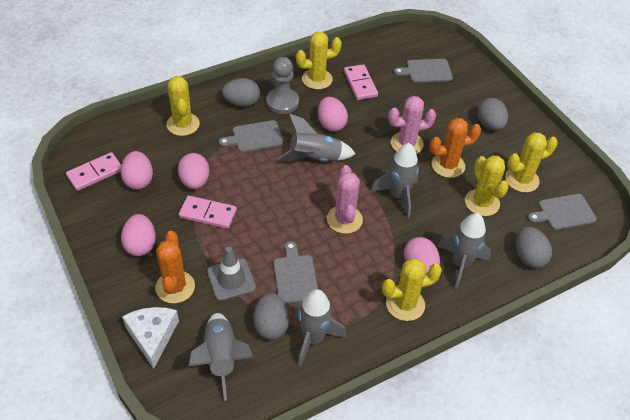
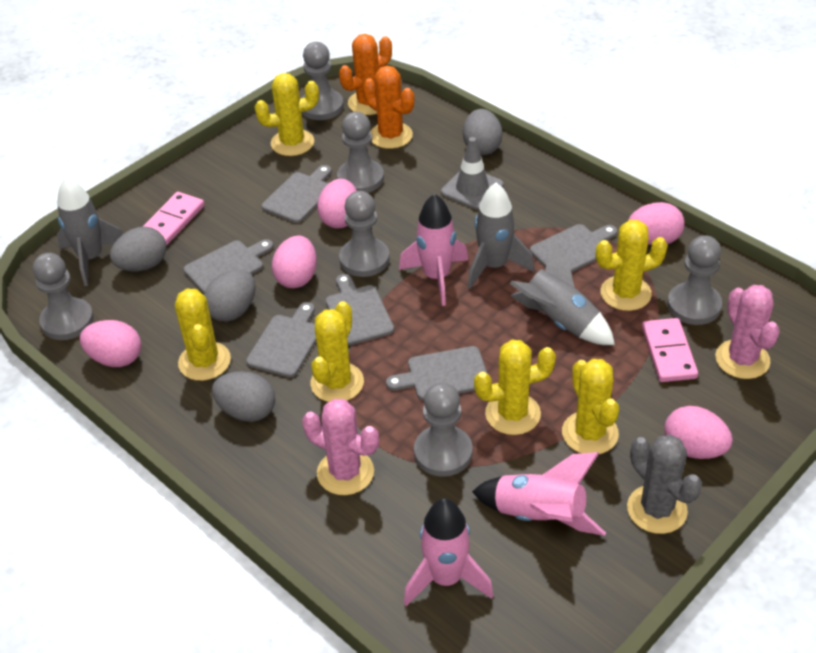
grey cactus: none = 0 -> [627,434,702,534] = 1
grey cutting board: [219,120,283,152] [273,241,318,304] [394,59,453,83] [528,194,597,230] = 4 -> [183,239,273,293] [246,302,316,377] [262,165,332,223] [326,274,394,346] [386,346,488,400] [530,224,617,273] = 6
grey pawn: [266,57,299,114] = 1 -> [33,253,94,340] [301,42,344,120] [337,112,384,193] [339,191,390,277] [414,382,473,477] [667,235,722,325] = 6
grey rocket: [188,313,253,401] [277,113,356,162] [294,289,347,366] [371,143,419,219] [437,213,491,289] = 5 -> [57,176,123,286] [467,183,534,289] [510,240,615,345] = 3
pink domino: [66,152,121,191] [179,195,237,229] [344,64,378,100] = 3 -> [142,192,205,245] [642,318,698,382] = 2
pink rocket: none = 0 -> [399,193,468,306] [404,498,494,606] [472,452,606,536] = 3
white cheese: [122,307,179,369] = 1 -> none = 0
yellow cactus: [166,76,200,136] [296,31,342,90] [382,258,442,321] [465,155,509,216] [505,132,558,192] = 5 -> [175,289,231,381] [255,73,319,156] [310,301,364,402] [474,340,556,435] [562,359,619,454] [596,220,668,311] = 6

